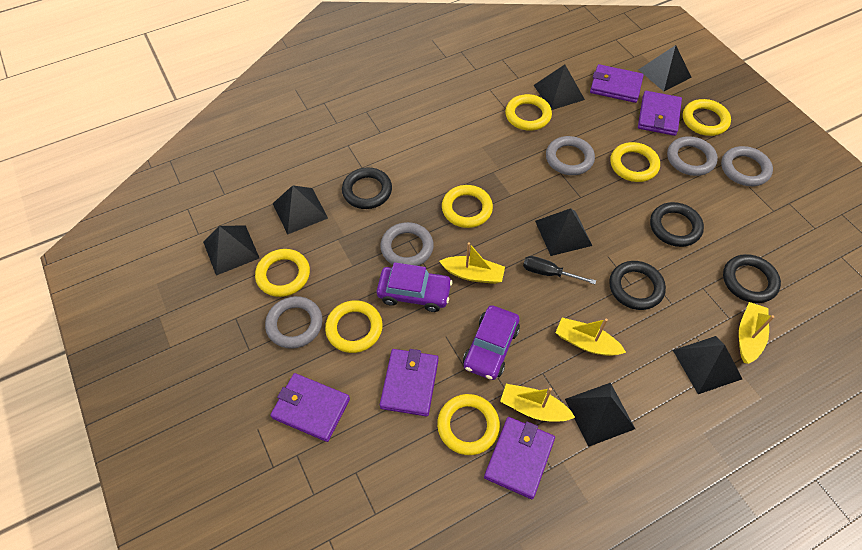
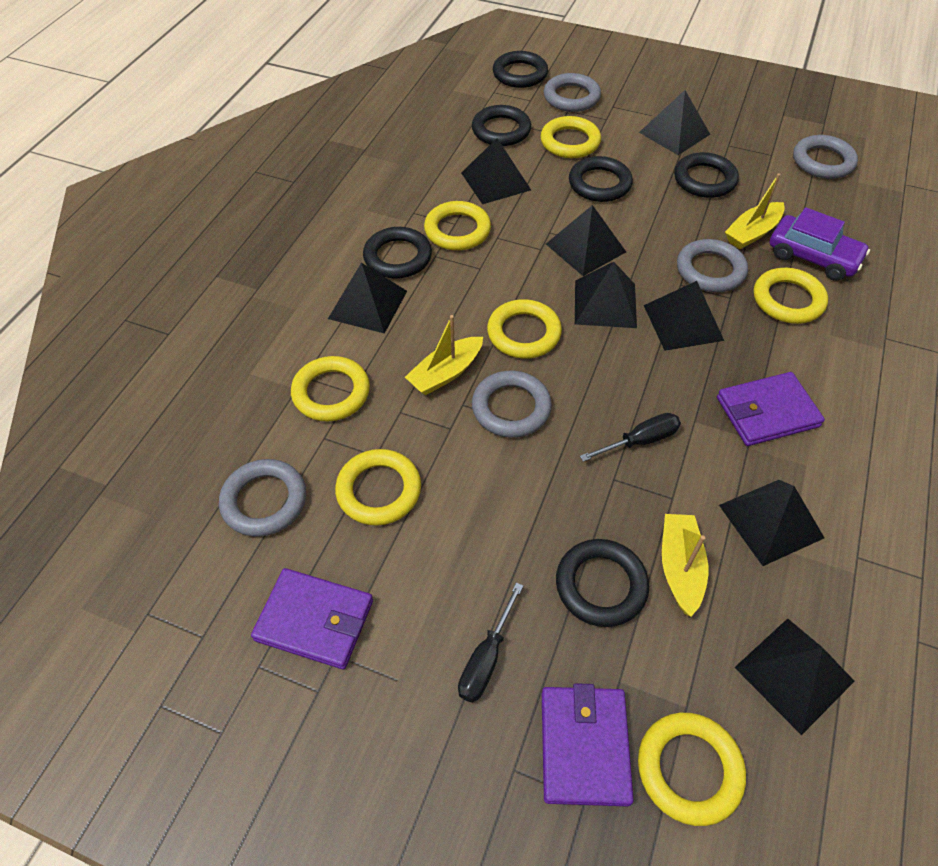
black pyramid: [203,226,259,275] [273,185,328,235] [534,65,585,110] [535,208,592,256] [565,383,635,447] [638,45,691,91] [673,336,742,394] = 7 -> [328,263,407,334] [461,138,531,204] [546,205,626,276] [575,262,637,328] [639,90,710,155] [644,281,724,351] [719,480,824,566] [734,618,855,735] = 8
black ring: [342,167,392,209] [609,261,666,310] [650,202,704,247] [723,254,781,303] = 4 -> [363,227,432,279] [472,105,531,146] [493,51,548,88] [556,539,649,627] [569,156,633,202] [674,152,739,198] = 6
black screwdriver: [523,256,596,284] = 1 -> [458,582,523,703] [580,413,681,462] = 2
purple car: [377,262,452,312] [463,305,520,380] = 2 -> [770,207,870,281] = 1
purple wallet: [270,373,350,442] [380,349,438,416] [484,417,555,499] [590,64,644,103] [638,91,682,136] = 5 -> [251,568,373,669] [542,683,634,807] [717,372,825,446] = 3
yellow boat: [439,242,505,284] [500,384,575,421] [556,318,626,356] [739,302,774,364] = 4 -> [405,315,483,395] [662,514,708,617] [725,173,785,249] = 3

